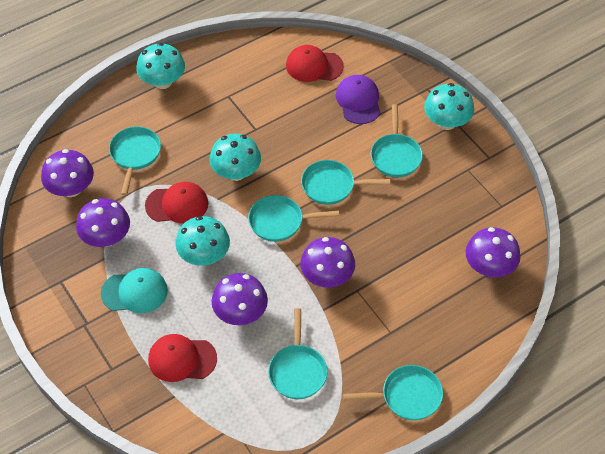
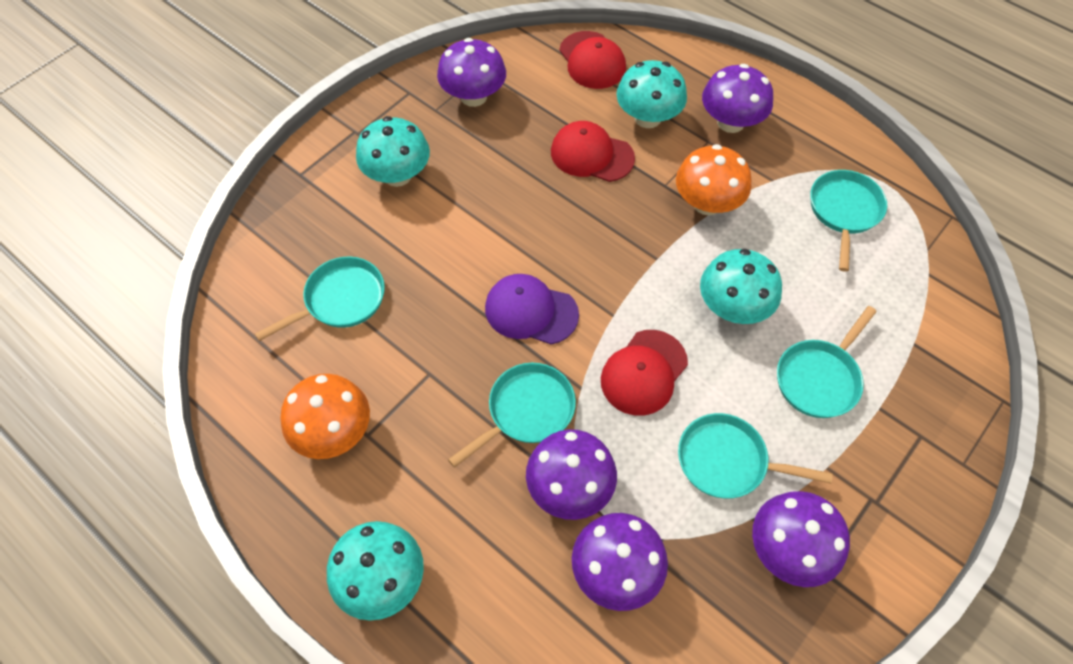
orange mushroom: none = 0 -> [280,374,370,459] [676,144,752,215] = 2
turquoise cap: [101,268,168,313] = 1 -> none = 0
turquoise pan: [109,127,161,195] [248,195,339,242] [268,308,328,399] [301,160,390,205] [343,365,443,420] [371,104,423,177] = 6 -> [255,257,385,341] [448,363,576,468] [678,413,833,498] [777,306,877,418] [810,170,887,272] = 5

